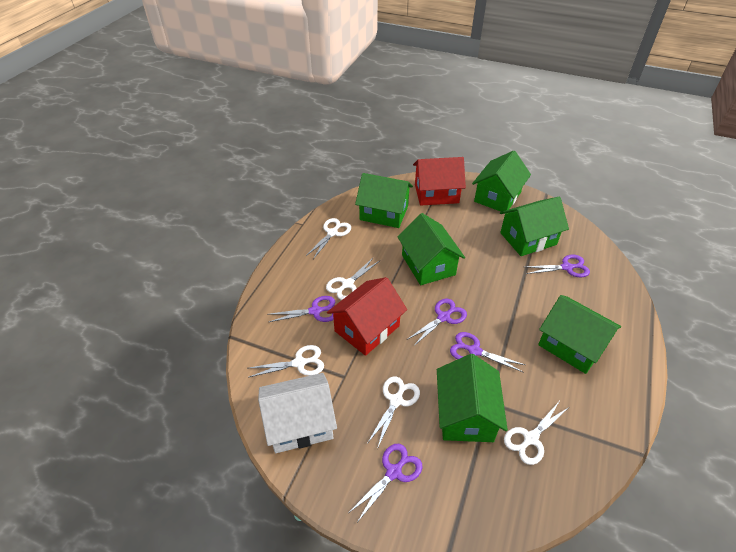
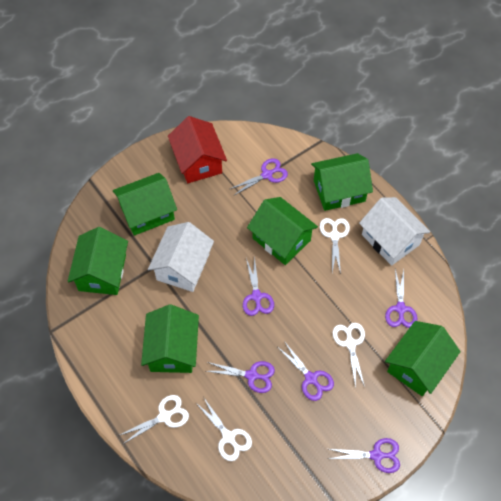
purple scissors: [267,296,336,322] [349,444,423,521] [408,299,467,346] [450,332,525,373] [525,255,590,277] = 5 -> [206,361,275,393] [230,158,288,196] [243,256,274,316] [279,341,334,401] [329,438,400,473] [385,269,417,328] = 6
red house: [327,277,407,356] [413,157,466,206] = 2 -> [168,116,227,183] = 1
white house: [258,373,337,453] = 1 -> [148,222,214,292] [359,197,430,266] = 2
white scissors: [249,345,324,377] [306,218,351,259] [326,257,380,300] [367,376,420,449] [504,402,569,465] = 5 -> [118,395,189,444] [195,397,252,461] [320,218,350,274] [333,323,365,388] = 4

